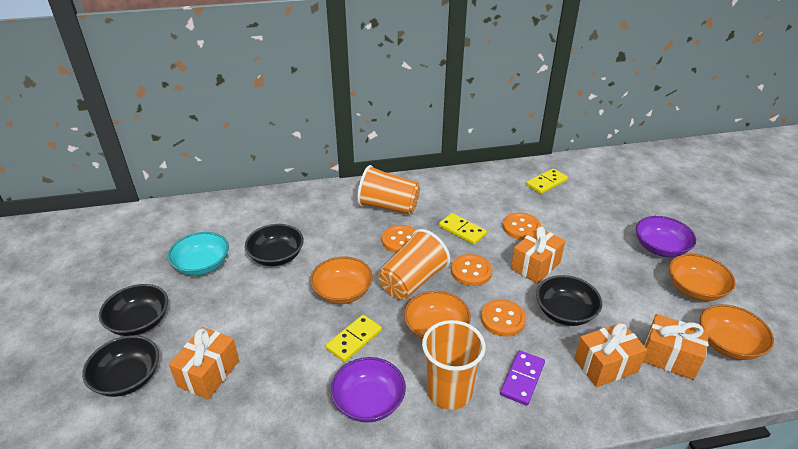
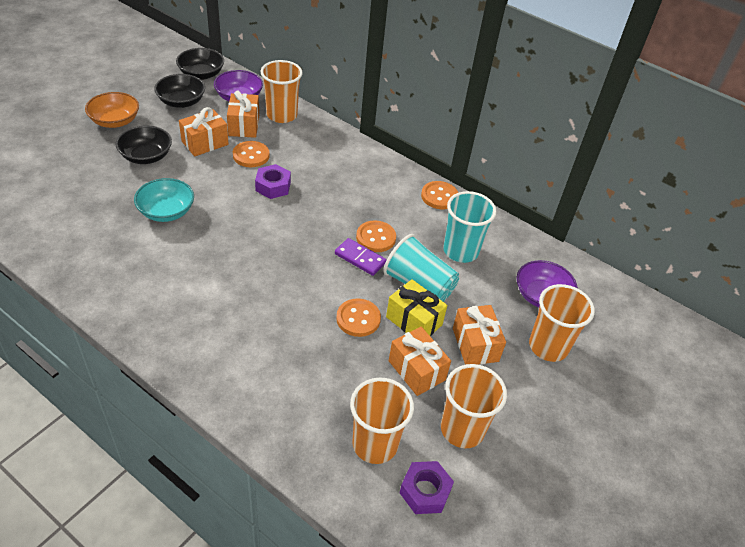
black bowl: [82,335,159,397] [99,284,168,336] [245,224,304,266] [536,275,602,326] = 4 -> [116,126,172,164] [154,74,205,108] [176,48,224,80] = 3
orange bowl: [310,257,373,304] [404,291,471,340] [669,254,735,301] [699,304,774,360] = 4 -> [85,92,139,128] = 1
orange cup: [357,165,420,215] [378,229,450,300] [422,320,486,410] = 3 -> [260,60,303,123] [350,378,414,464] [441,364,507,448] [529,284,595,362] = 4
purple nut: none = 0 -> [255,164,291,199] [399,461,454,514] = 2
turquoise cup: none = 0 -> [383,234,459,302] [443,191,496,263] = 2
yellow domino: [326,315,382,362] [439,213,487,245] [526,168,568,194] = 3 -> none = 0
yellow gift: none = 0 -> [386,279,447,336] = 1

